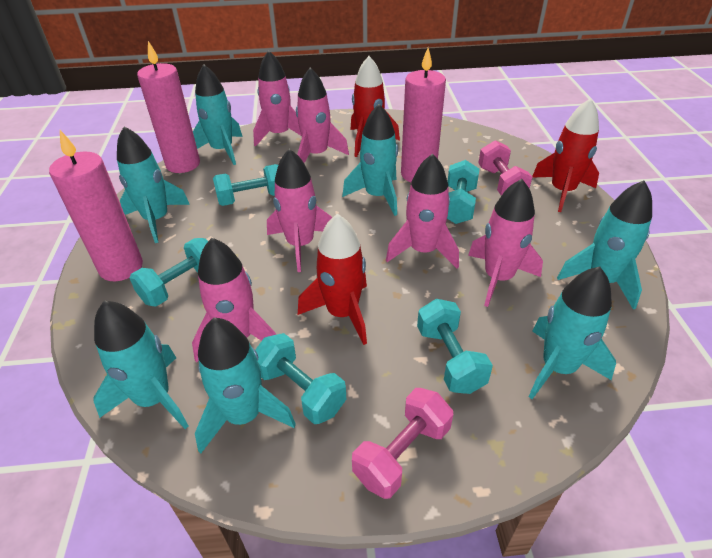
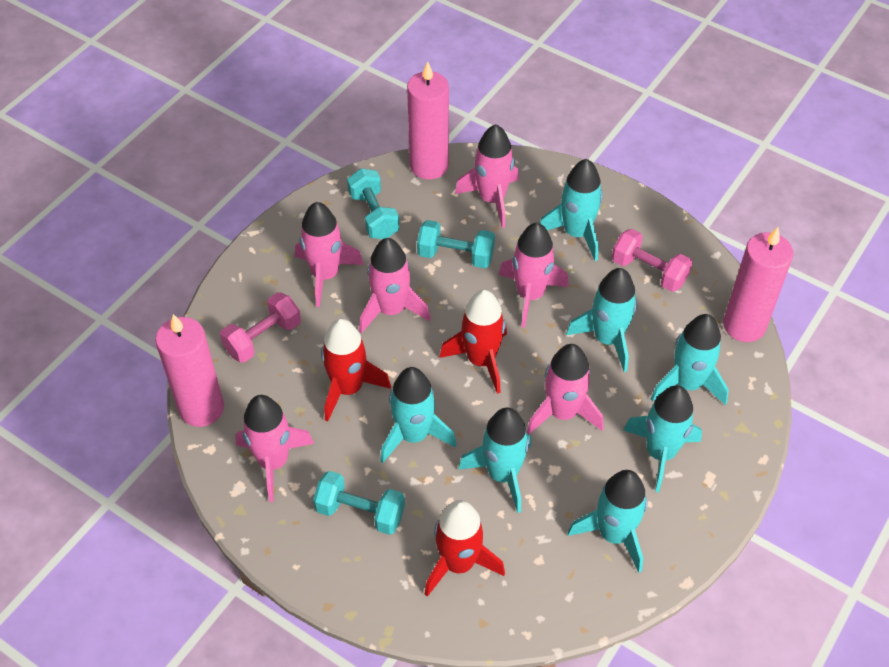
turquoise dumbbell: [129,238,208,306] [213,164,278,206] [255,333,346,424] [417,299,493,394] [447,160,479,224] = 5 -> [313,471,405,535] [347,168,400,239] [417,220,495,268] = 3

